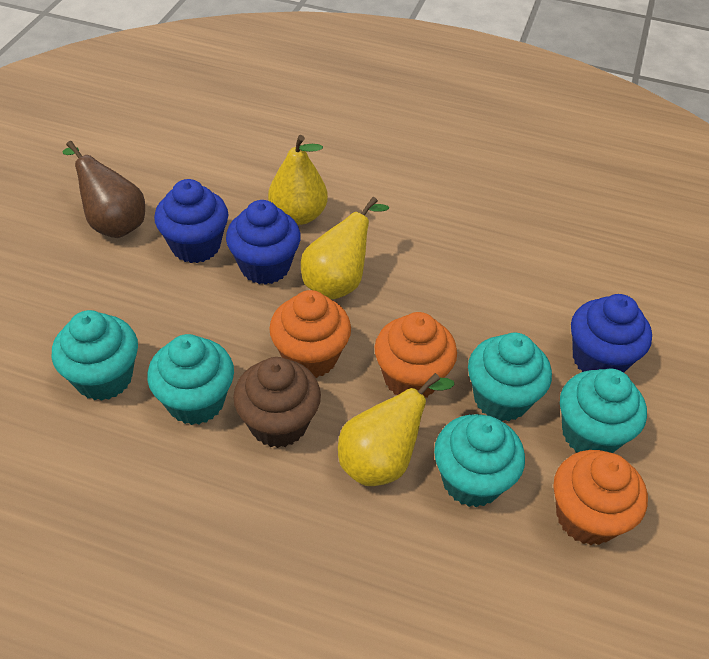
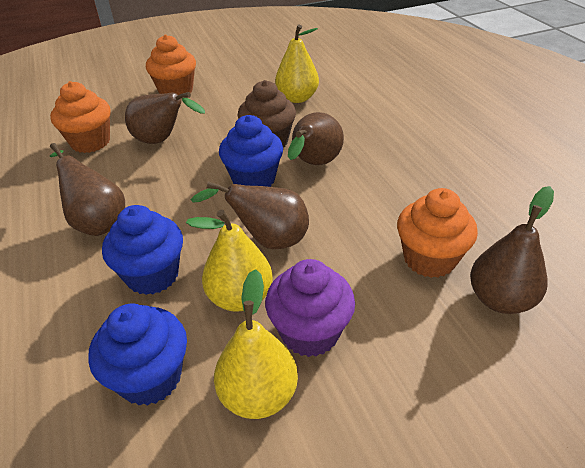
brown pear: [62,141,145,238] = 1 -> [50,143,125,236] [125,92,205,144] [191,181,309,249] [288,112,344,165] [470,186,554,314] = 5
purple cupcake: none = 0 -> [265,259,355,357] = 1
turquoise cupcake: [52,310,138,401] [147,334,234,425] [434,414,525,507] [468,333,552,421] [560,369,647,453] = 5 -> none = 0

